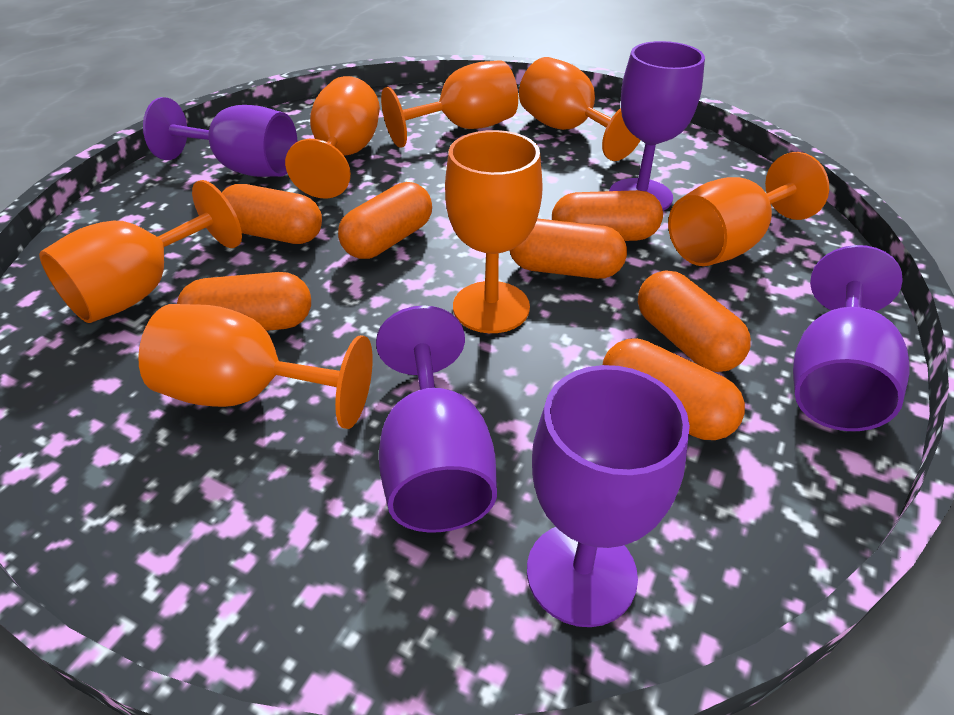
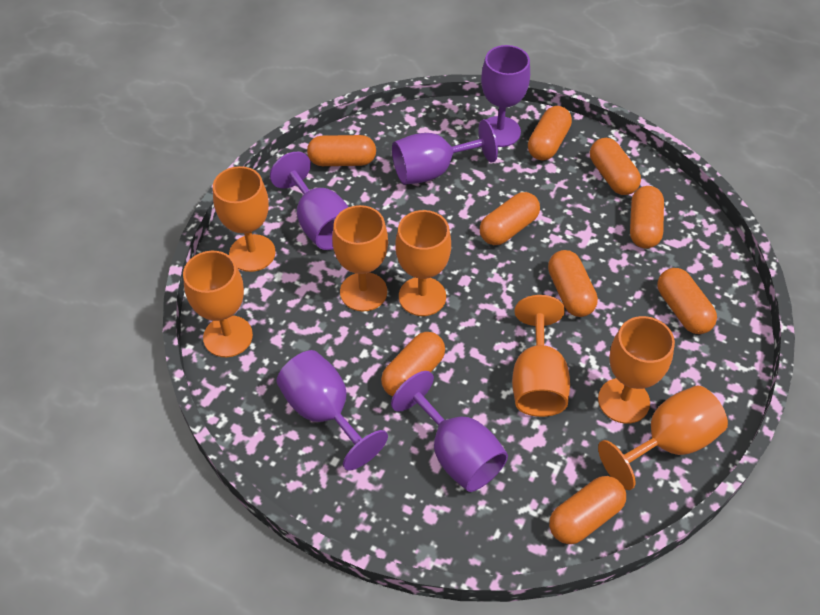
orange capsule: [177,272,311,331] [222,184,322,244] [338,182,432,259] [509,219,627,279] [552,190,663,241] [603,338,745,440] [638,270,751,372] = 7 -> [307,135,376,166] [381,332,445,396] [480,192,540,245] [528,106,572,160] [548,250,598,317] [549,476,626,544] [590,138,641,195] [630,186,664,248] [657,268,717,334] = 9

